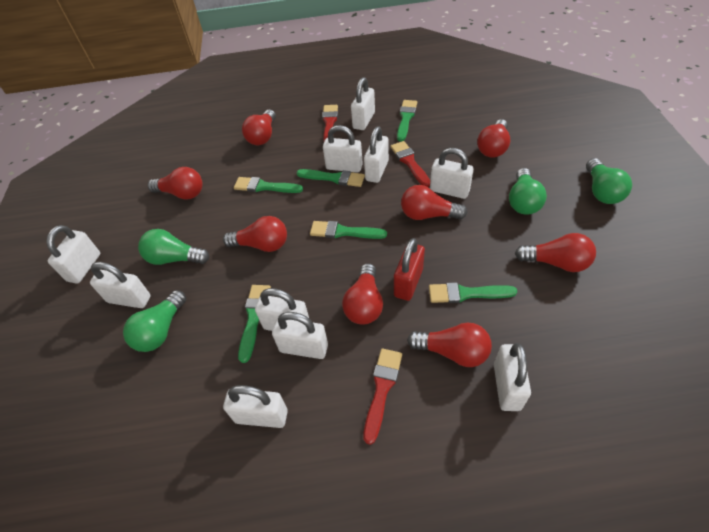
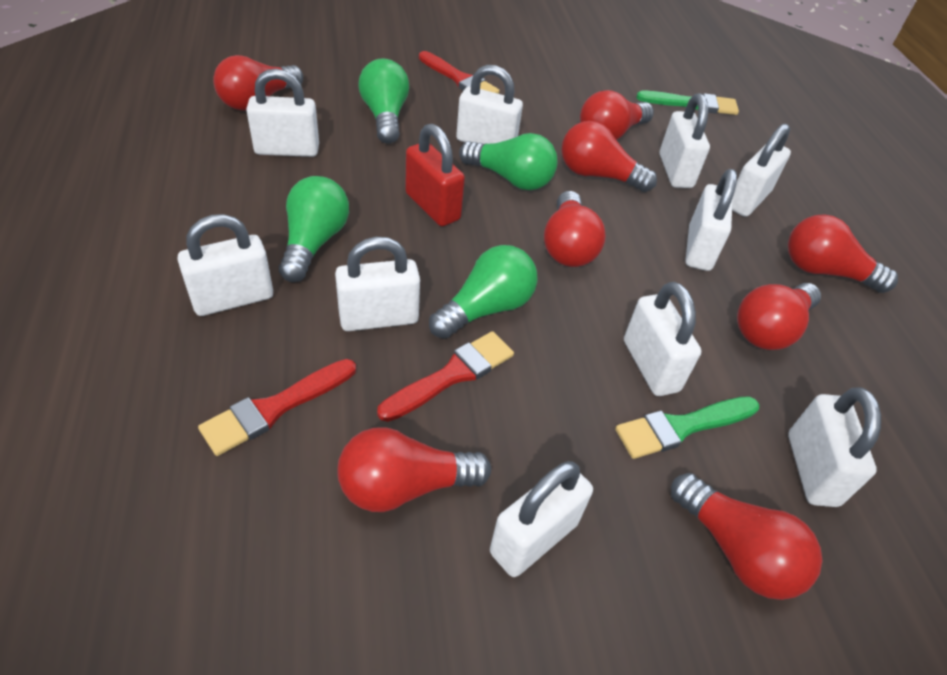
green brush: [234,177,303,193] [238,285,271,363] [296,169,365,187] [310,221,387,239] [397,100,417,141] [429,282,517,303] = 6 -> [615,396,759,459] [636,91,739,115] = 2

